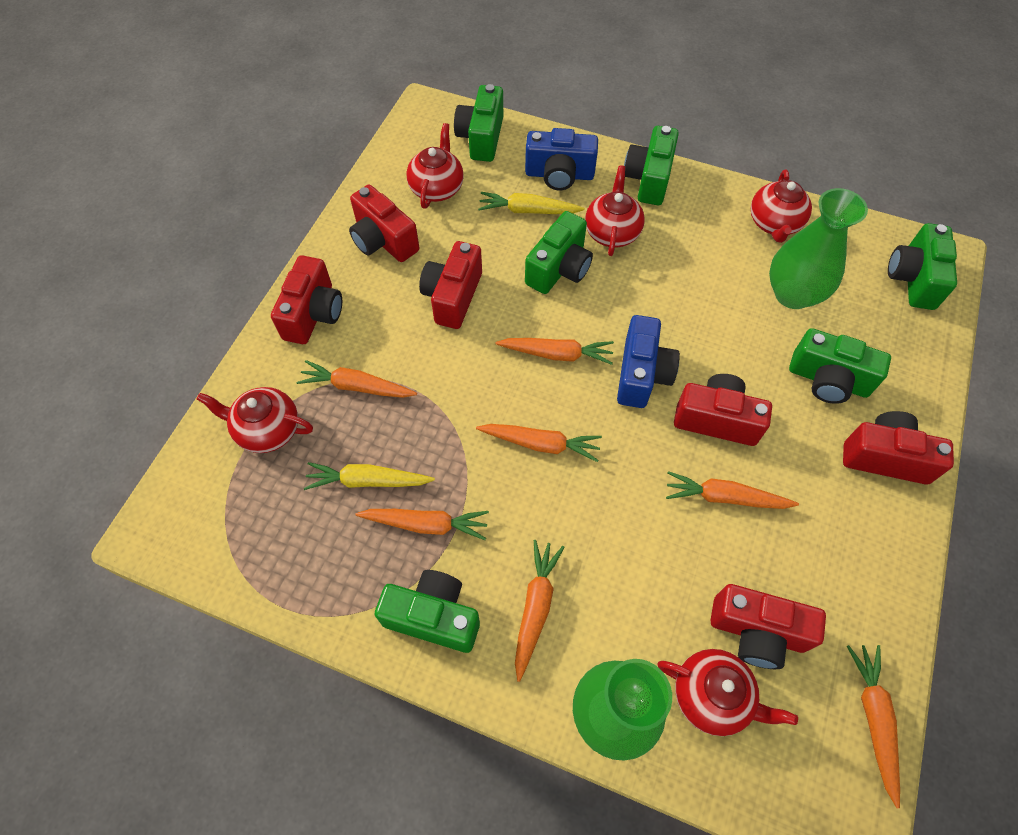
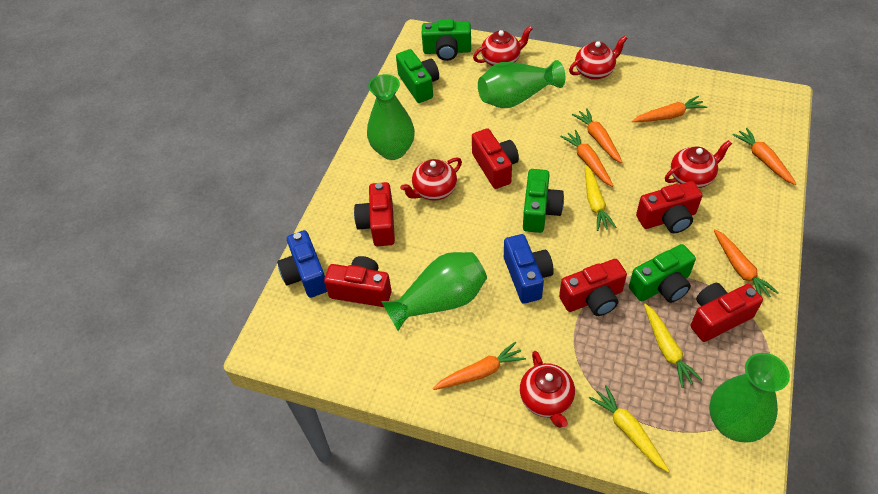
green camera: [375,570,480,653] [454,84,503,162] [525,211,593,294] [624,126,679,205] [789,328,891,404] [888,223,957,310] = 6 -> [396,49,439,103] [422,19,471,61] [523,169,564,233] [629,244,696,303] = 4
green vase: [573,659,672,761] [769,188,868,309] = 2 -> [367,74,415,160] [381,252,487,331] [478,60,565,108] [709,353,790,443] = 4
orange carrot: [297,360,417,398] [355,509,489,540] [476,424,602,462] [495,338,614,365] [515,540,564,682] [666,471,799,509] [847,645,900,808] = 7 -> [433,341,526,390] [560,130,613,187] [572,108,623,163] [632,96,707,122] [714,229,779,298] [733,128,796,185] = 6
yellow carrot: [304,462,435,490] [478,192,585,214] = 2 -> [585,165,617,231] [589,385,669,472] [644,304,702,388] = 3

